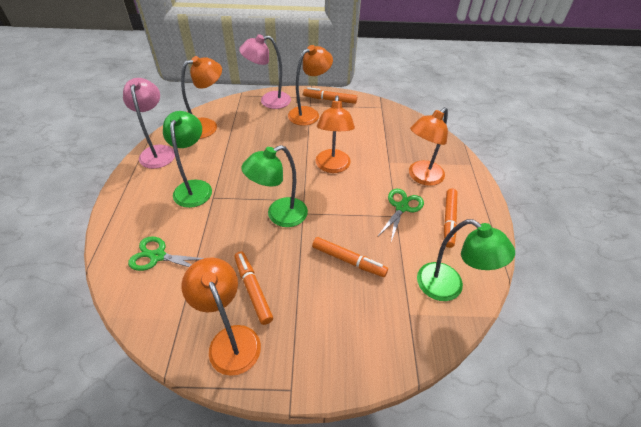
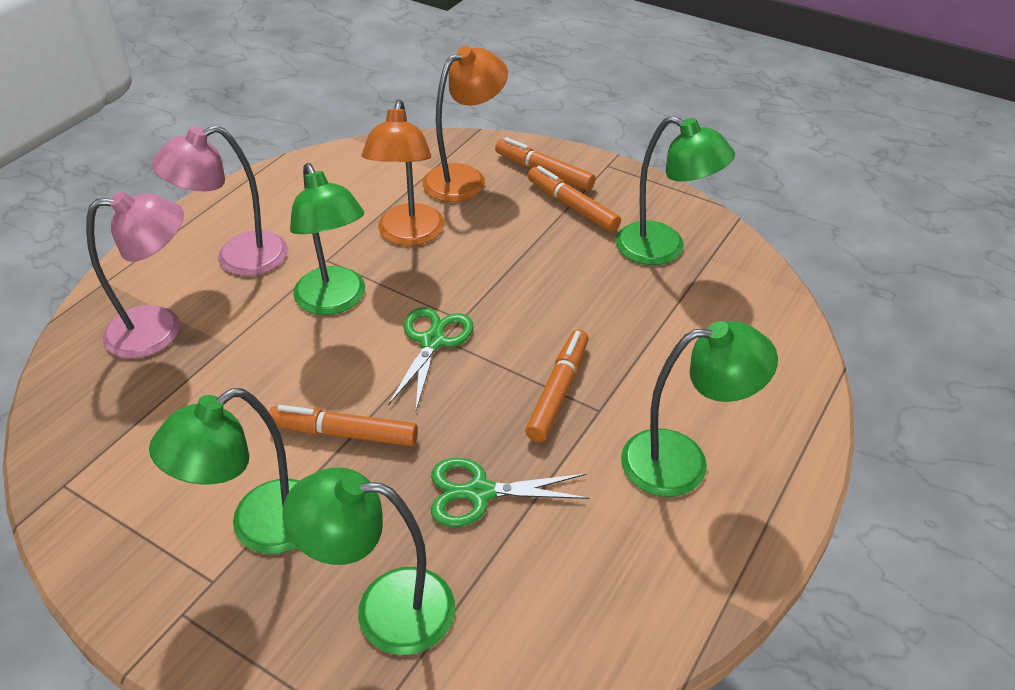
green lamp: [163,111,212,208] [241,145,308,227] [417,219,515,301] = 3 -> [149,388,300,554] [283,467,455,655] [290,163,365,315] [616,116,735,265] [621,321,778,497] = 5
orange lamp: [181,56,222,139] [182,258,261,376] [288,45,333,126] [316,96,355,173] [409,107,448,186] = 5 -> [362,100,444,246] [422,46,508,202] = 2

